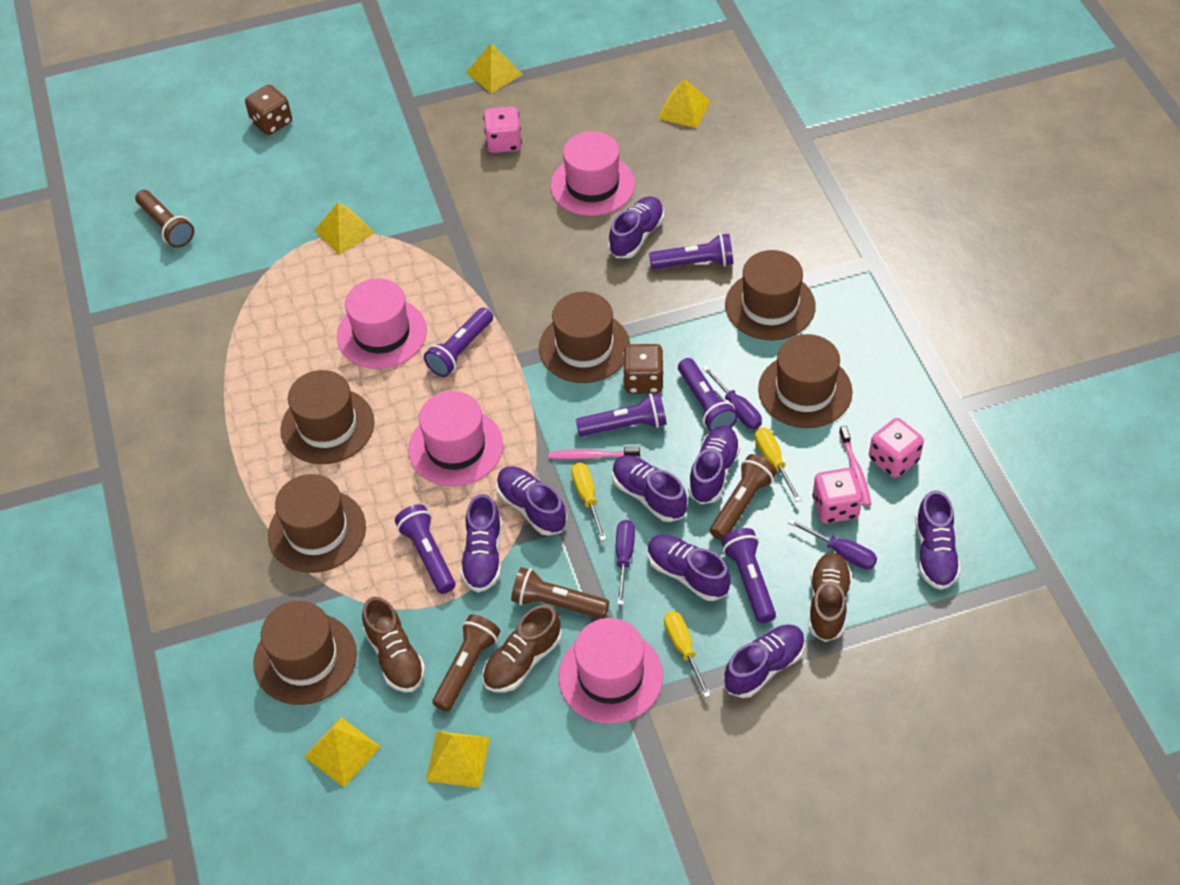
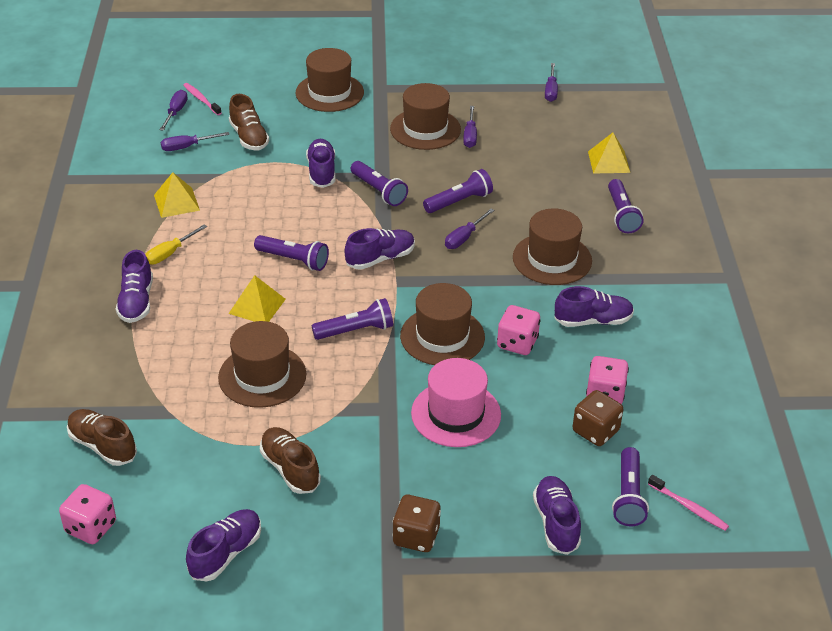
brown flashlight: [135,190,194,248] [432,614,500,712] [511,567,609,619] [710,454,777,540] = 4 -> none = 0
brown hat: [253,601,357,705] [268,474,366,573] [280,370,374,464] [539,292,630,383] [725,250,816,340] [758,334,853,428] = 6 -> [218,321,306,408] [295,48,364,112] [390,83,461,150] [400,283,485,365] [513,208,592,285] = 5
pink hat: [337,278,427,369] [408,391,503,486] [550,131,635,216] [558,618,663,724] = 4 -> [411,358,501,447] = 1
purple screwdriver: [616,520,635,605] [702,366,762,429] [789,519,877,570] = 3 -> [160,90,188,131] [161,132,230,151] [445,209,494,249] [463,106,477,148] [545,63,558,102] = 5
purple shoe: [460,494,502,592] [496,466,567,536] [608,196,664,258] [612,455,687,522] [648,534,730,601] [688,426,741,504] [724,624,805,698] [915,490,961,590] = 8 -> [116,250,153,323] [186,509,261,581] [306,139,335,188] [344,228,415,270] [533,476,581,555] [554,286,634,327] = 6
yellow pyramid: [304,717,381,787] [314,202,375,255] [426,731,490,788] [466,43,523,93] [657,79,711,128] = 5 -> [154,172,200,218] [228,275,286,322] [588,133,630,173] = 3
yellow screwdriver: [571,462,606,541] [664,611,711,698] [754,428,801,502] = 3 -> [145,225,207,264] = 1

